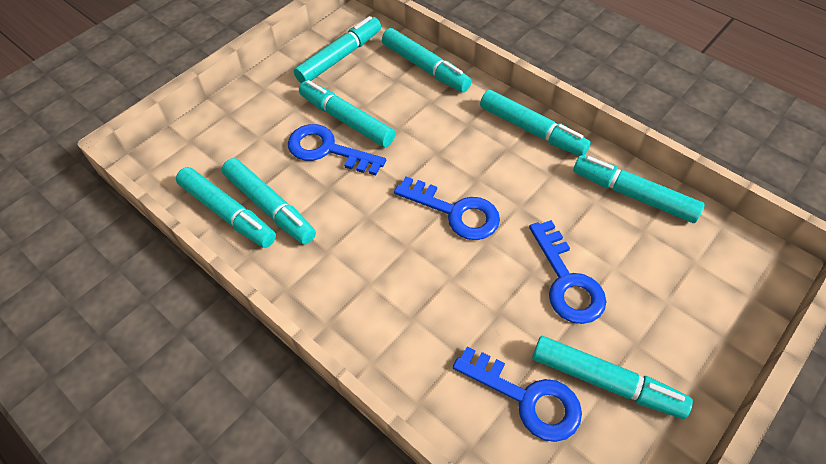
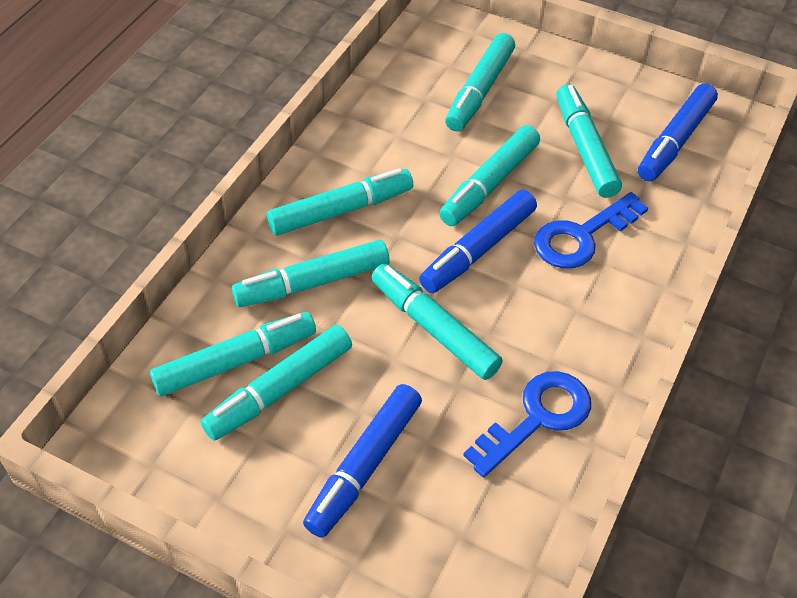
blue key: [288,124,386,176] [394,177,500,240] [453,346,582,442] [529,220,606,324] = 4 -> [463,371,591,477] [534,192,648,269] = 2
blue marker: none = 0 -> [303,384,422,538] [419,190,537,293] [638,84,718,181] = 3

